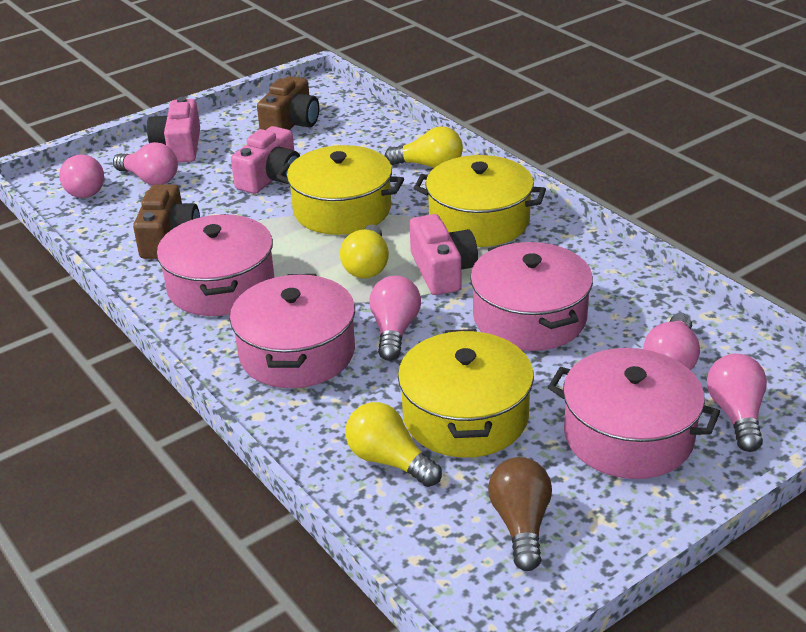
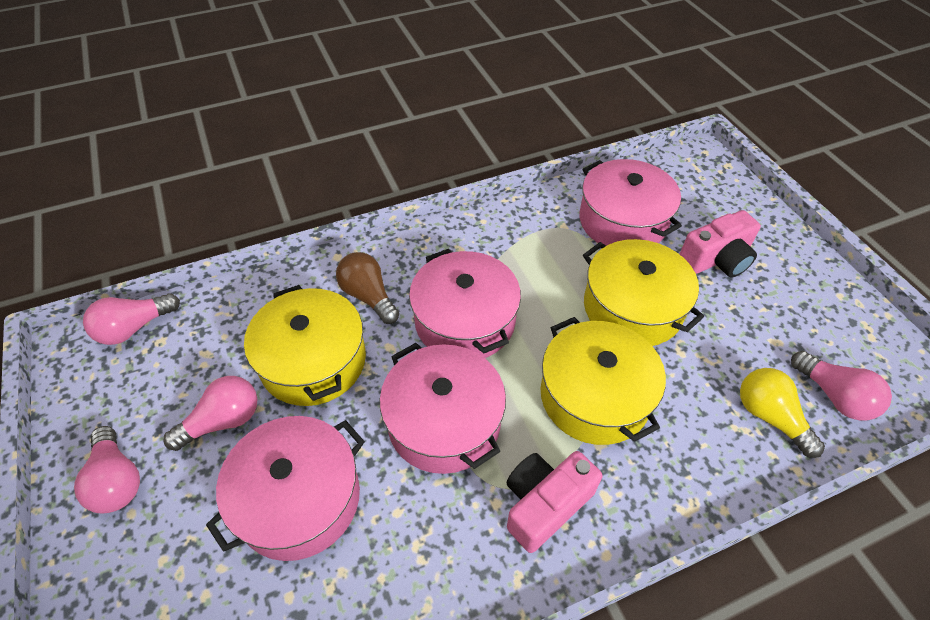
brown camera: [133,184,200,259] [257,76,319,130] = 2 -> none = 0
pink camera: [147,97,200,163] [231,126,300,194] [410,214,478,295] = 3 -> [507,451,602,553] [679,210,761,278] = 2
pink light bulb: [59,154,104,198] [113,142,178,185] [369,276,421,361] [643,313,700,371] [707,354,767,452] = 5 -> [74,426,140,513] [83,293,180,345] [164,376,257,451] [791,351,892,421] = 4
yellow light bulb: [340,225,389,278] [345,402,442,487] [385,126,463,168] = 3 -> [740,368,825,458] = 1

